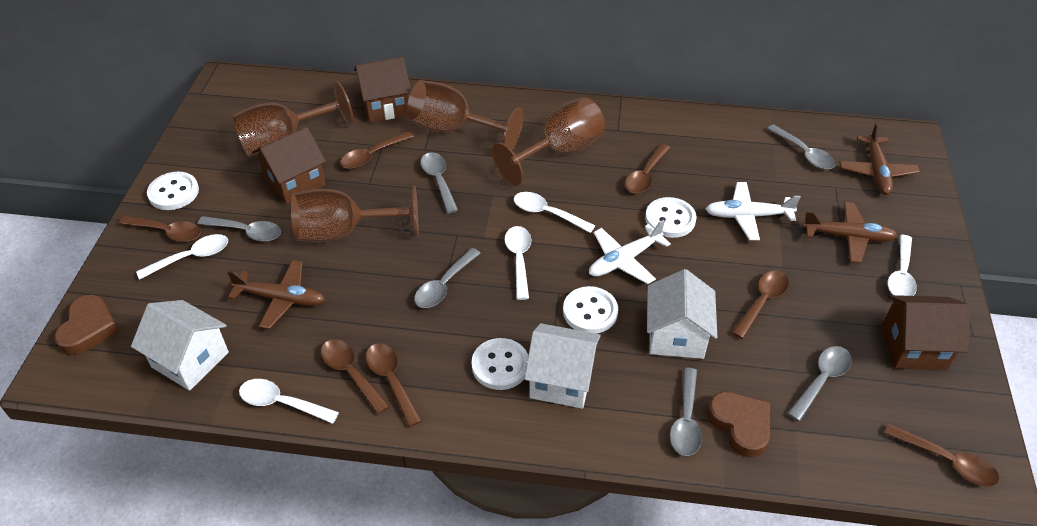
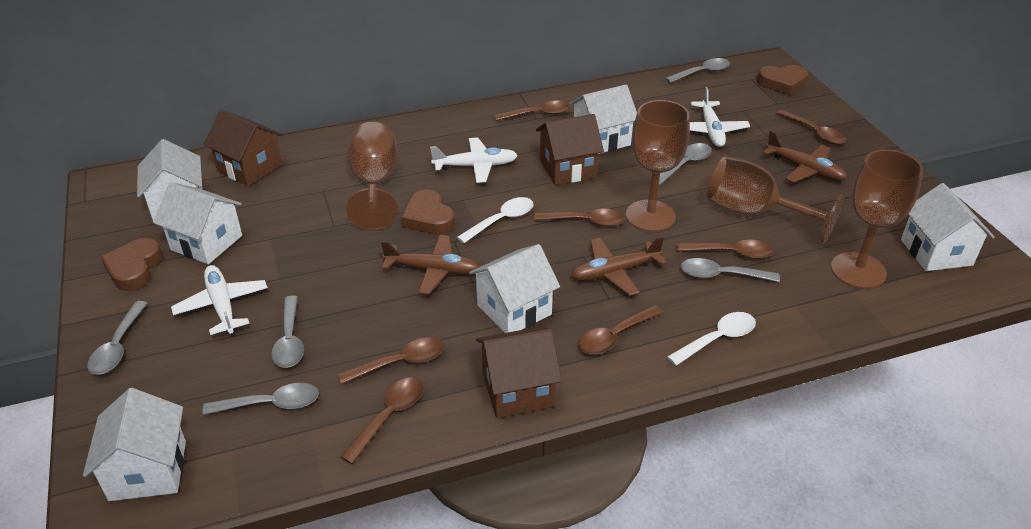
brown heart: [54,295,119,355] [707,392,770,458] = 2 -> [101,238,163,291] [401,190,455,235] [757,65,808,95] = 3
white button: [147,172,199,210] [471,338,528,390] [563,286,618,334] [645,197,696,238] = 4 -> none = 0
white house: [131,300,229,391] [524,323,601,409] [647,269,718,359] = 3 -> [83,388,186,501] [137,139,203,223] [154,182,242,264] [469,244,560,333] [569,84,637,154] [901,183,995,271] = 6
white plane: [589,220,671,284] [706,182,801,240] = 2 -> [171,265,268,335] [430,137,518,183] [690,87,750,147] = 3
white spoon: [136,234,228,280] [239,379,339,424] [504,226,531,300] [514,192,595,233] [888,235,917,296] = 5 -> [457,197,534,243] [667,312,756,366] = 2

